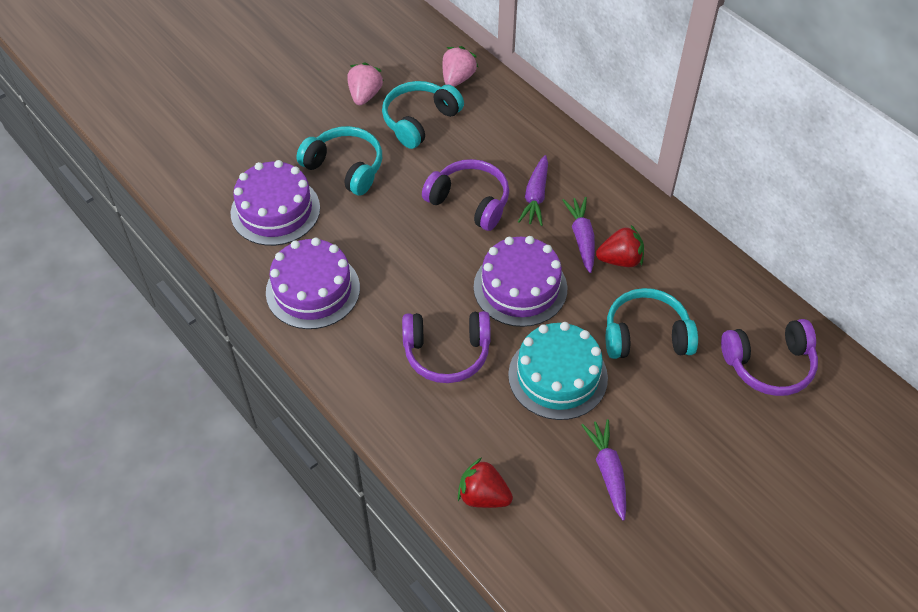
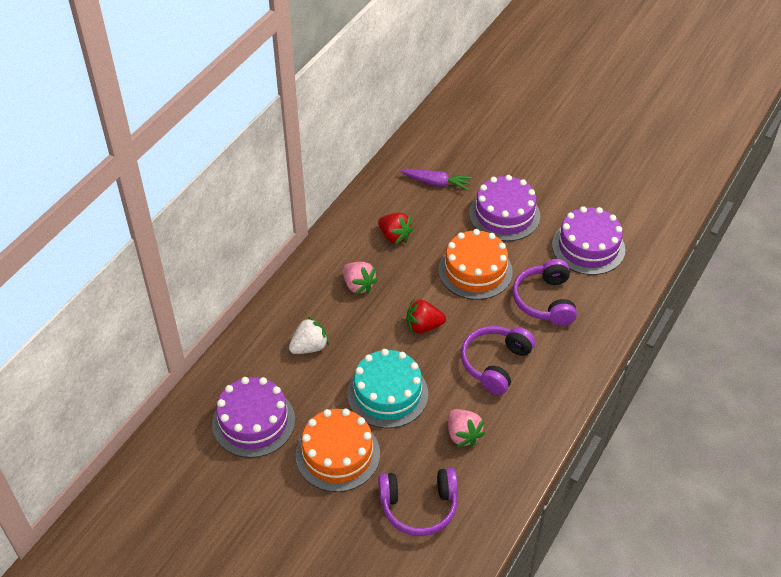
orange cake: none = 0 -> [296,408,380,492] [438,229,513,300] = 2
purple carrot: [518,155,548,226] [562,197,595,273] [582,419,626,521] = 3 -> [400,169,472,190] = 1
turquoise headphones: [296,126,382,196] [382,81,464,149] [606,288,698,359] = 3 -> none = 0
white strawberry: none = 0 -> [289,317,329,354] = 1

